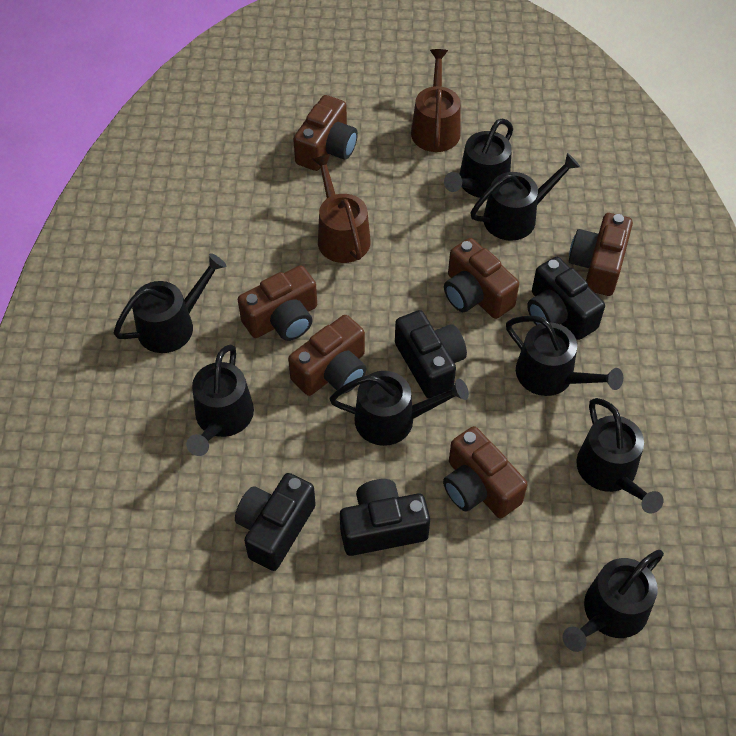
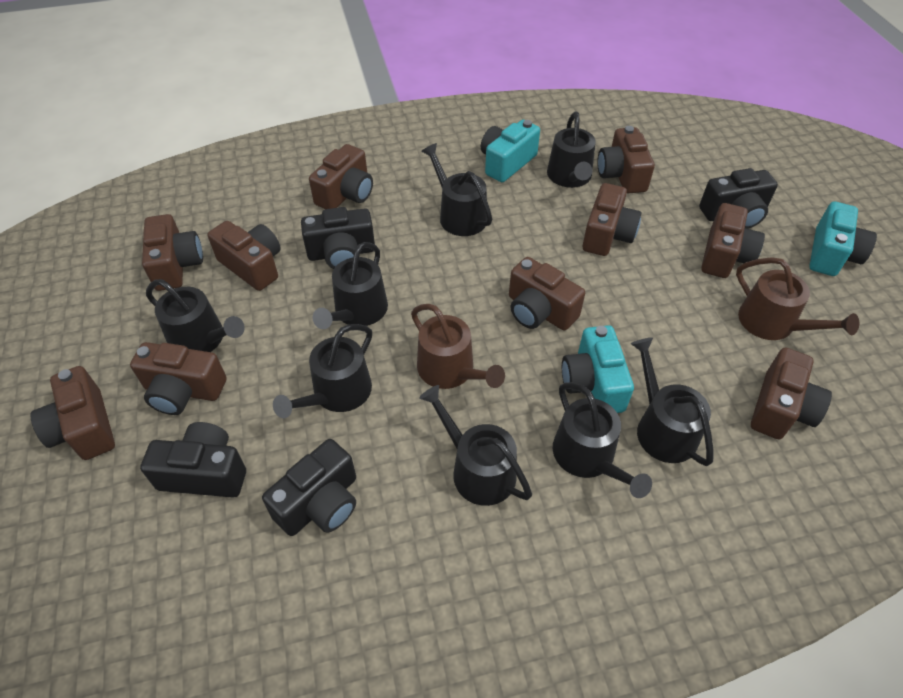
brown camera: [238,265,317,341] [288,315,367,396] [293,95,358,171] [443,426,528,518] [444,238,519,319] [569,213,633,296] = 6 -> [30,366,115,460] [130,342,227,415] [142,214,203,291] [208,221,281,291] [309,144,373,209] [509,257,585,330] [583,183,642,256] [597,126,655,193] [701,203,765,278] [751,348,832,439] = 10
turquoise camera: none = 0 -> [481,120,540,182] [562,325,634,413] [809,201,877,276] = 3

